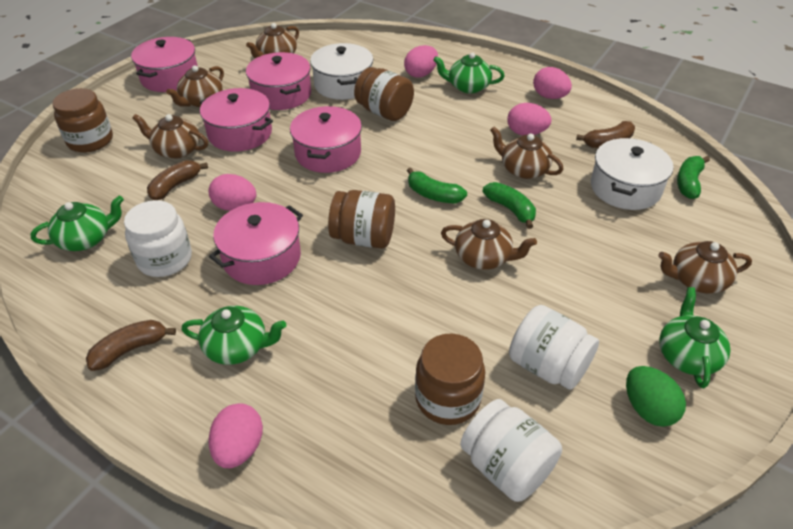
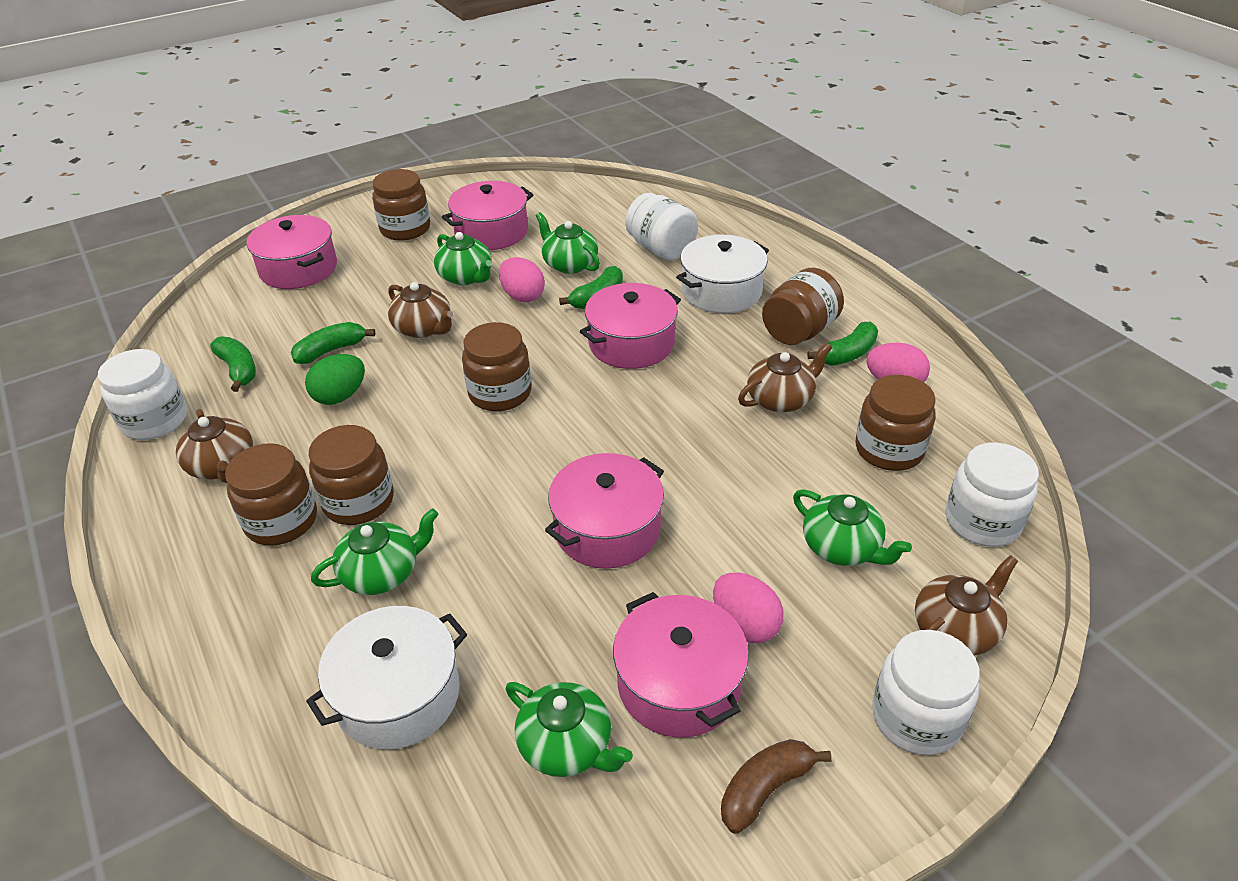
brown banana: [86,320,176,371] [147,160,208,200] [576,121,635,148] = 3 -> [721,739,832,834] = 1
brown jar: [52,88,113,153] [328,190,395,249] [354,67,414,121] [415,333,485,425] = 4 -> [225,443,317,546] [308,425,394,525] [372,169,430,241] [462,322,531,411] [762,268,844,345] [856,375,936,471] = 6
brown teapot: [132,114,208,159] [166,65,224,107] [246,23,299,58] [441,219,537,270] [490,127,563,179] [658,241,752,294] = 6 -> [176,409,253,483] [388,282,453,338] [738,343,832,412] [915,555,1018,655] = 4
green banana: [407,168,467,204] [483,182,536,229] [677,156,710,199] = 3 -> [210,336,256,392] [291,322,375,364] [559,266,623,309] [807,322,878,365] = 4
green teapot: [30,196,124,251] [181,306,286,365] [433,52,505,94] [659,287,730,388] = 4 -> [311,508,438,595] [434,232,492,285] [505,682,633,777] [536,212,600,274] [793,489,912,566] = 5
pink egg: [209,174,256,211] [209,403,263,468] [404,45,438,78] [507,103,552,136] [533,67,572,99] = 5 -> [499,257,545,302] [713,573,783,643] [866,343,930,382] = 3
white jar: [124,200,192,277] [460,399,562,502] [509,305,599,390] = 3 -> [98,349,187,440] [625,193,698,260] [872,630,980,755] [946,443,1039,547] = 4

